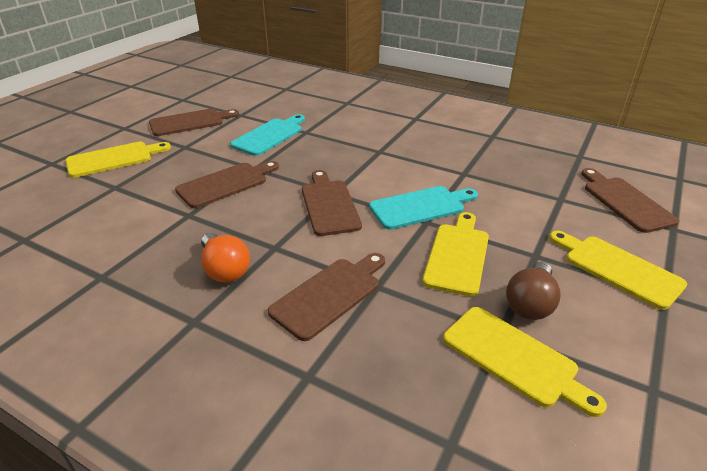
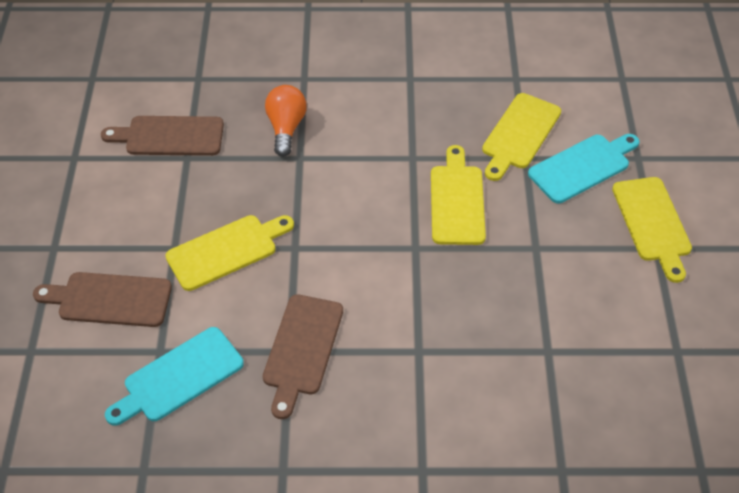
brown cutting board: [149,108,239,136] [175,161,279,208] [268,253,385,341] [302,170,362,236] [581,168,679,233] = 5 -> [33,272,172,327] [101,116,224,156] [263,294,343,419] = 3
brown light bulb: [506,262,561,320] = 1 -> none = 0

